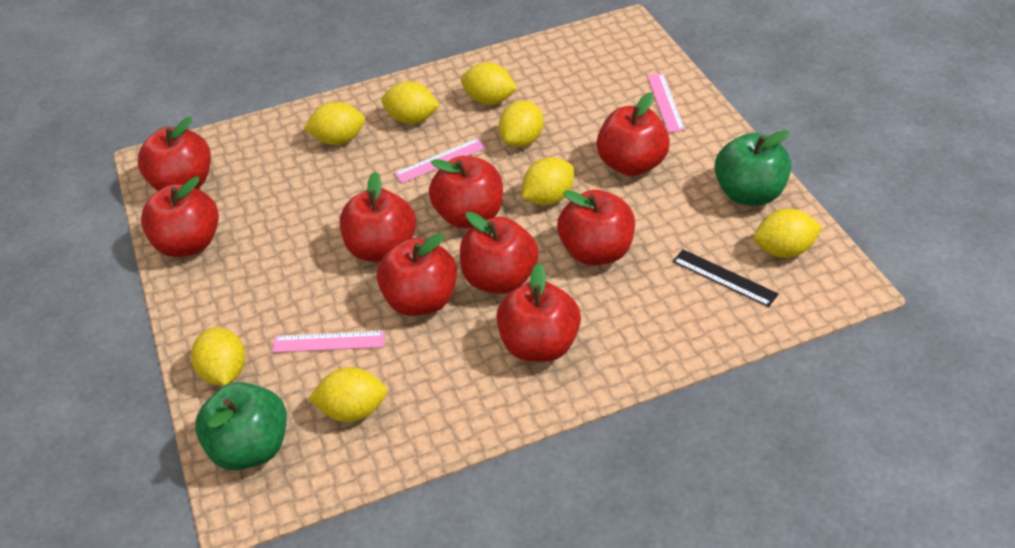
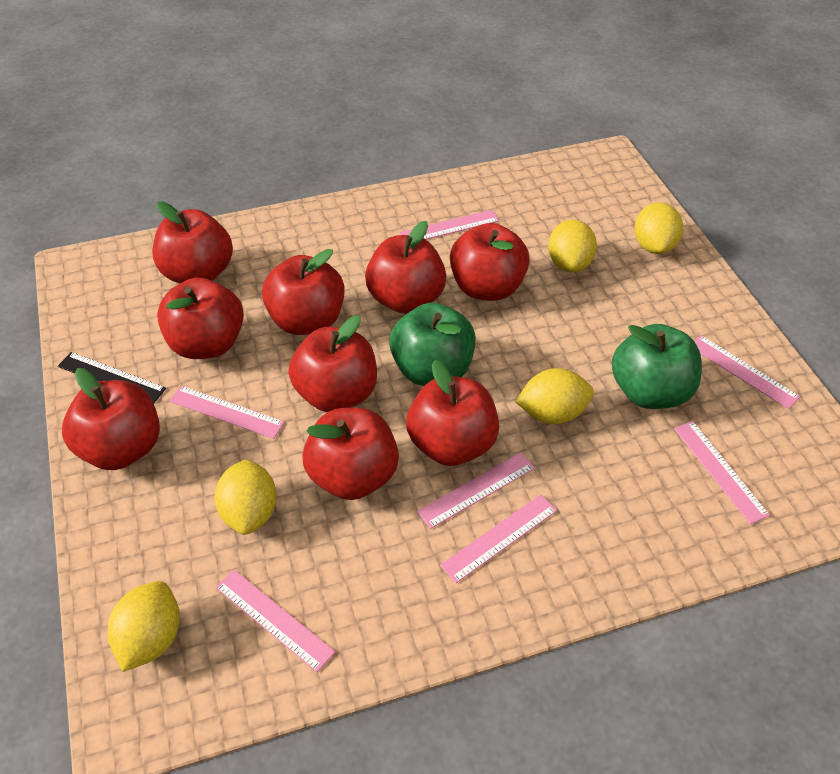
pink ruler: [272,331,385,353] [394,138,486,184] [647,73,685,133] = 3 -> [169,386,285,439] [215,570,335,672] [400,210,499,240] [417,452,535,529] [440,494,557,583] [674,421,770,524] [694,335,800,409] = 7
yellow lemon: [191,327,245,386] [303,102,365,145] [309,367,387,422] [381,81,440,124] [461,62,518,105] [499,100,544,147] [522,157,574,205] [754,209,822,258] = 8 -> [108,581,180,672] [215,459,277,535] [515,368,594,424] [548,220,597,272] [634,202,683,254] = 5

